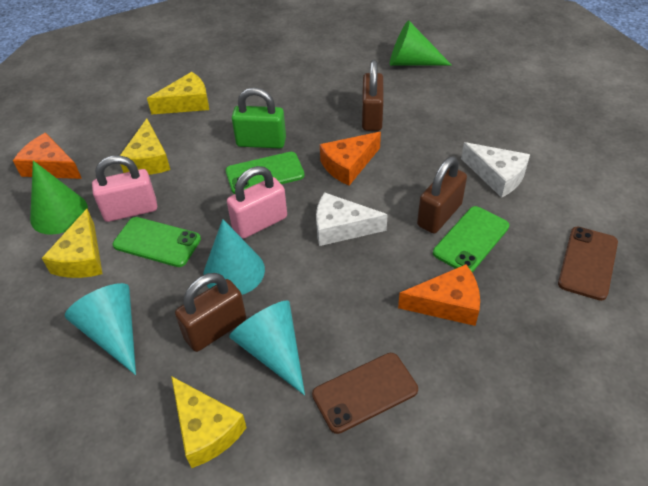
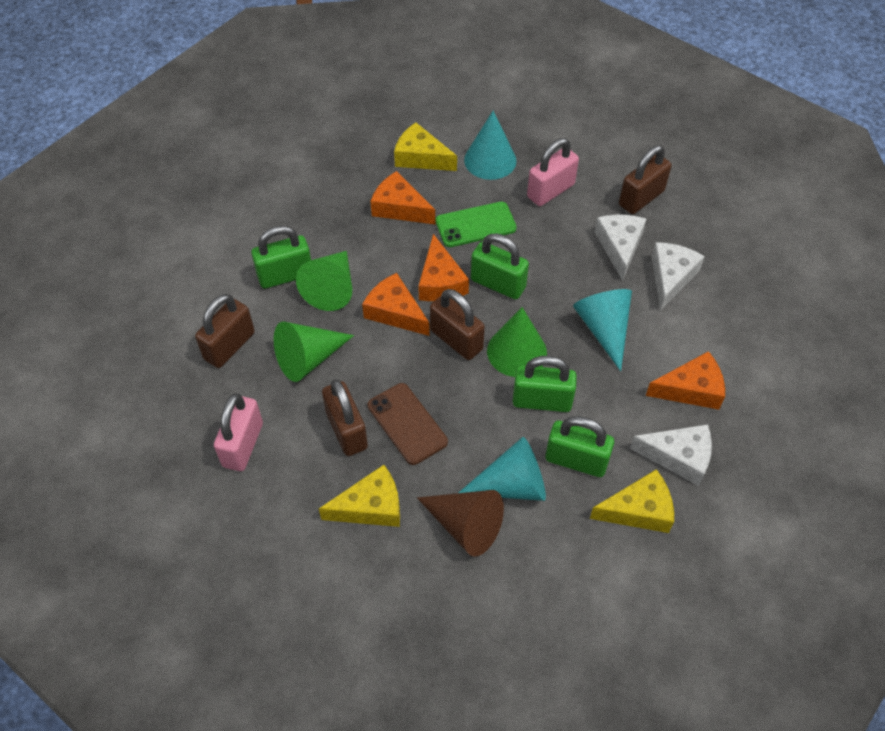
brown cone: none = 0 -> [417,490,504,557] = 1
brown padlock: [175,273,246,352] [362,60,384,131] [417,156,467,234] = 3 -> [195,294,255,368] [322,379,368,456] [430,289,485,360] [619,145,672,214] = 4
brown phone: [312,353,418,434] [558,227,618,301] = 2 -> [368,383,448,465] = 1
green cone: [30,161,88,235] [390,20,451,66] = 2 -> [274,321,354,382] [296,251,352,311] [487,307,547,377] = 3
green padlock: [232,87,286,148] = 1 -> [251,226,311,289] [471,233,529,299] [513,356,577,412] [545,416,614,477] = 4
green phone: [113,217,201,267] [226,152,305,194] [433,206,509,272] = 3 -> [436,202,517,247] = 1
orange cheese: [13,133,82,179] [320,132,381,186] [398,264,480,326] = 3 -> [362,273,430,336] [370,171,435,224] [418,234,469,301] [646,351,725,410] = 4
white cheese: [316,192,388,246] [461,142,530,198] = 2 -> [595,215,646,281] [630,424,712,486] [652,242,705,310] = 3
yellow cheese: [42,209,103,278] [120,119,170,175] [147,72,209,115] [171,376,247,468] = 4 -> [319,465,400,527] [394,122,457,171] [590,469,674,533] = 3

